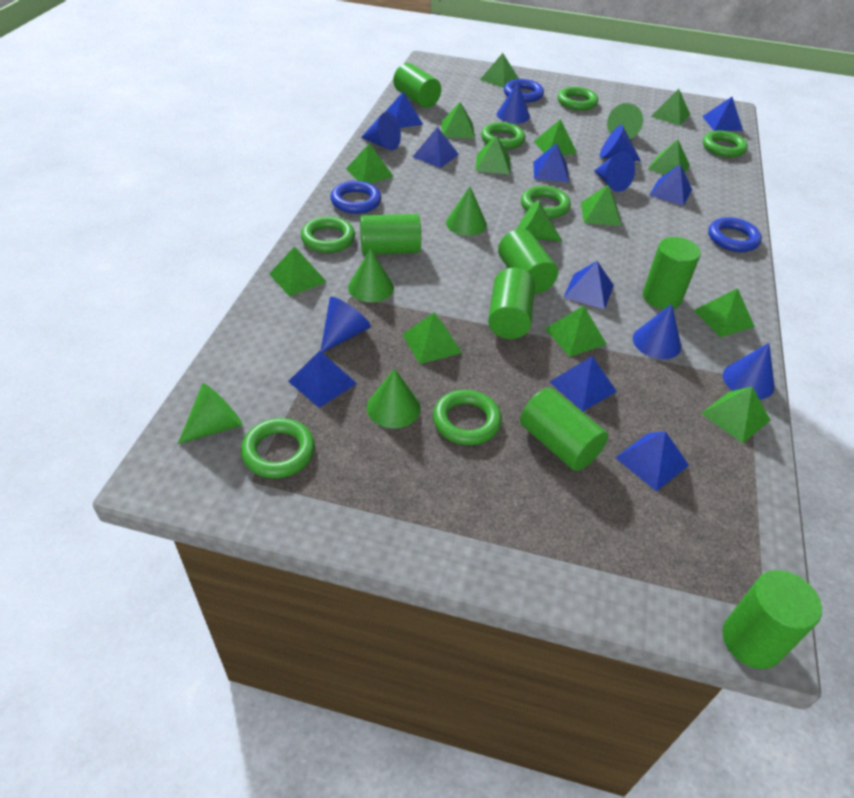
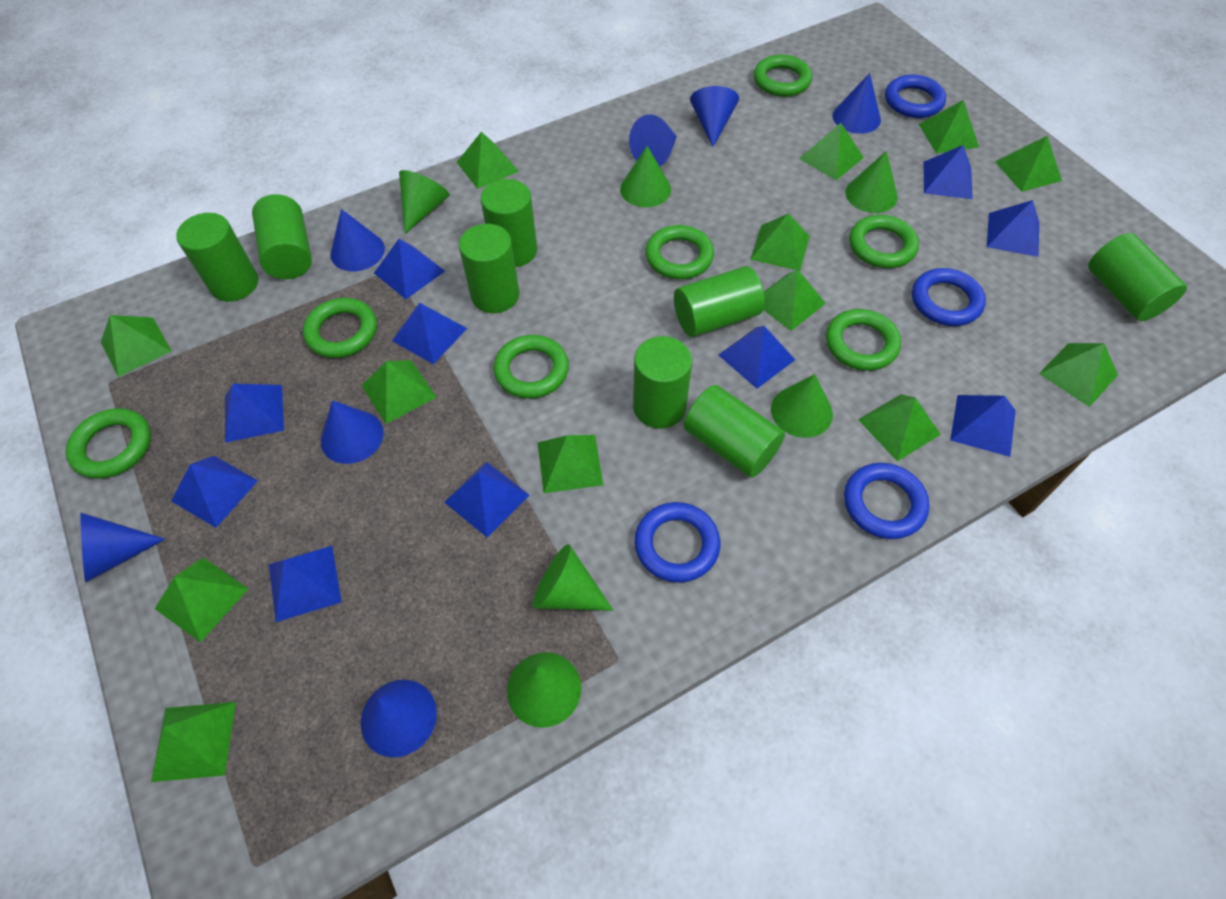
blue pyramid: [288,351,357,408] [385,91,423,128] [413,127,459,168] [533,143,569,182] [550,356,617,411] [563,261,614,309] [615,431,689,492] [649,164,692,206] [702,97,743,131] = 9 -> [171,456,258,528] [225,384,284,443] [269,546,342,622] [374,239,445,299] [392,303,468,364] [444,462,530,538] [718,326,795,389] [924,145,973,199] [950,395,1016,457] [987,200,1039,257] = 10
blue ring: [330,181,381,214] [504,79,544,103] [708,217,762,252] = 3 -> [634,502,720,583] [844,463,929,539] [885,75,946,118] [912,268,986,326] = 4
green cylinder: [360,214,421,255] [393,63,441,108] [488,268,535,339] [498,228,558,294] [520,388,608,471] [643,237,701,310] [722,570,822,669] = 7 -> [176,213,258,302] [252,194,312,279] [459,224,519,313] [481,179,537,267] [633,336,692,429] [674,266,765,337] [684,385,785,478] [1088,233,1187,321] = 8

